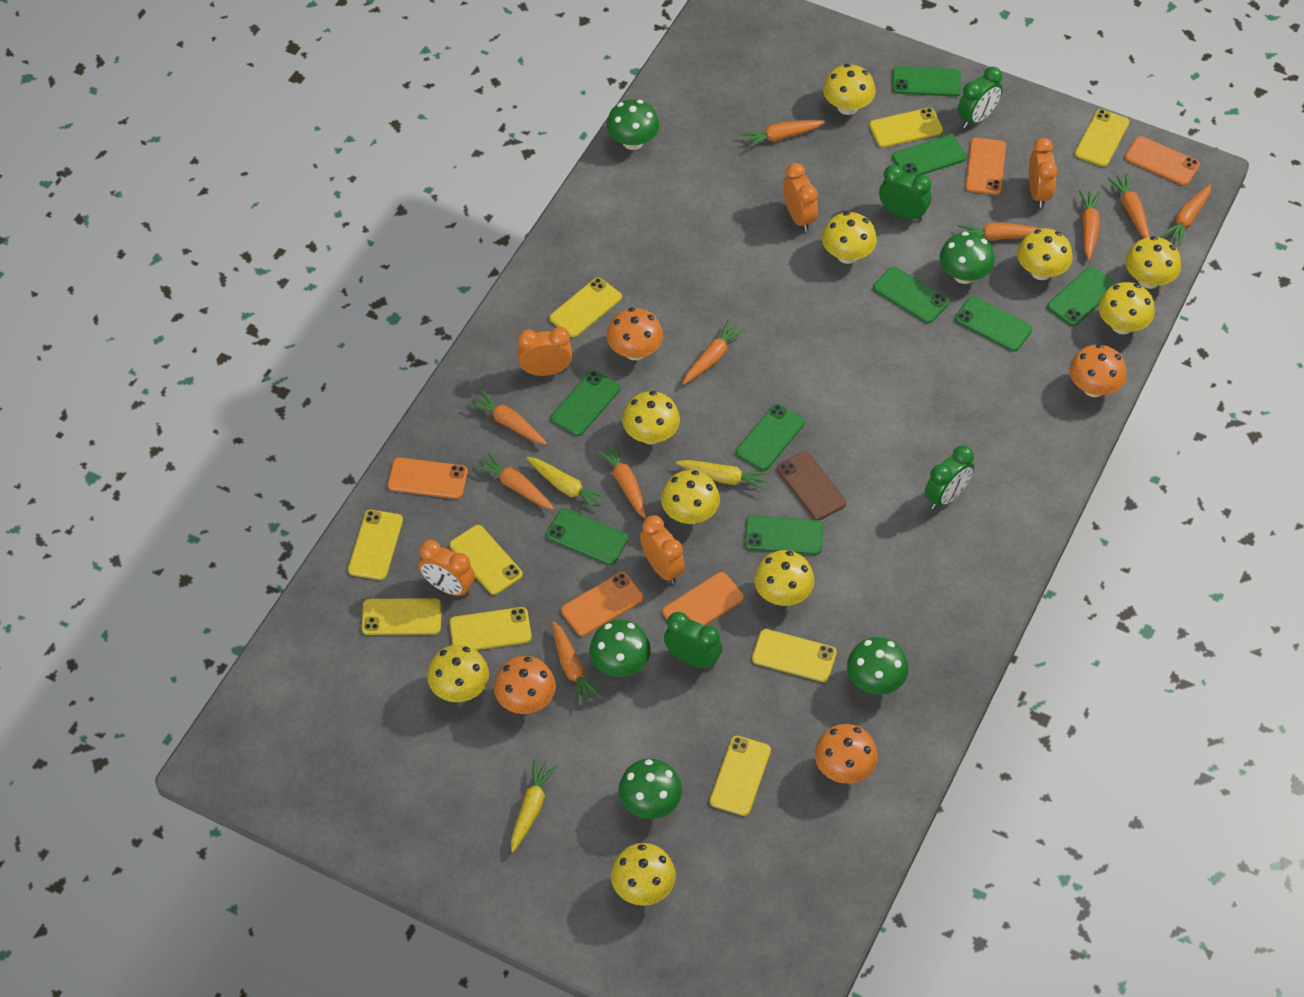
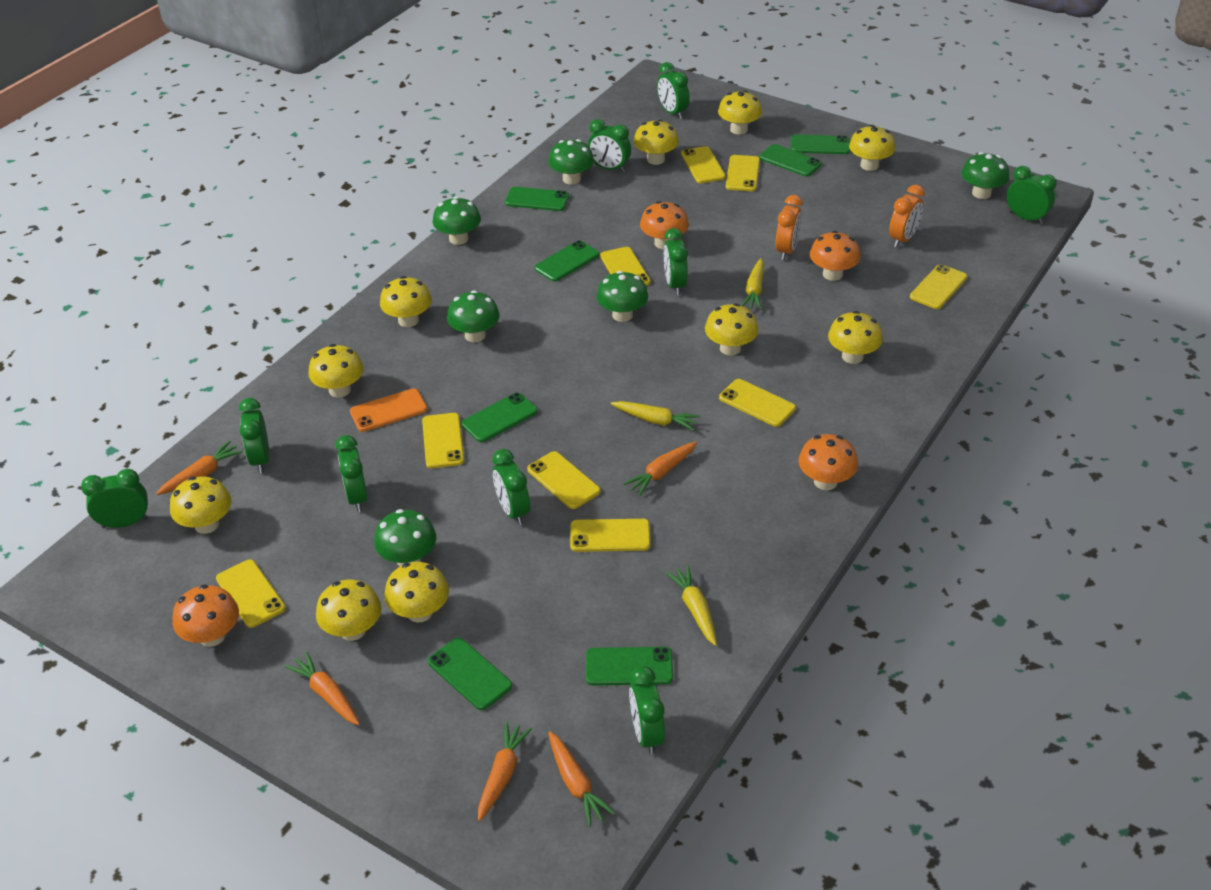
brown phone: [777,452,846,520] = 1 -> none = 0
green clock: [664,612,722,669] [879,165,931,221] [925,445,974,509] [958,67,1002,128] = 4 -> [81,469,148,528] [239,398,269,473] [336,435,368,512] [492,449,530,525] [588,119,631,172] [629,666,665,755] [657,62,690,119] [664,228,688,295] [1007,166,1057,224] = 9
green mushroom: [589,620,651,677] [606,99,659,150] [619,758,682,819] [847,637,909,695] [939,232,995,284] = 5 -> [374,509,436,566] [433,196,481,245] [447,290,500,342] [548,139,594,185] [596,271,648,322] [961,152,1009,199] = 6
green phone: [546,508,629,565] [551,371,620,436] [736,404,805,470] [745,515,823,555] [873,267,949,323] [892,66,961,96] [892,135,967,176] [955,296,1032,352] [1047,267,1117,326] = 9 -> [428,638,512,710] [461,393,538,442] [505,187,569,211] [534,240,600,282] [586,647,673,686] [759,144,822,176] [791,134,850,154] = 7
orange carrot: [467,390,547,445] [474,452,554,510] [552,621,602,706] [596,442,646,519] [683,319,746,384] [740,120,825,149] [957,223,1041,241] [1079,190,1101,260] [1107,173,1150,238] [1160,185,1211,246] = 10 -> [156,441,243,495] [285,651,360,725] [478,722,532,821] [548,731,615,826] [623,441,697,496] = 5
orange clock: [418,540,475,597] [517,327,572,376] [640,515,685,584] [783,163,818,231] [1029,138,1057,208] = 5 -> [775,195,802,260] [889,185,925,247] = 2
orange phone: [388,457,468,499] [561,572,644,636] [662,572,744,626] [966,138,1006,195] [1125,136,1200,186] = 5 -> [350,388,427,432] = 1

